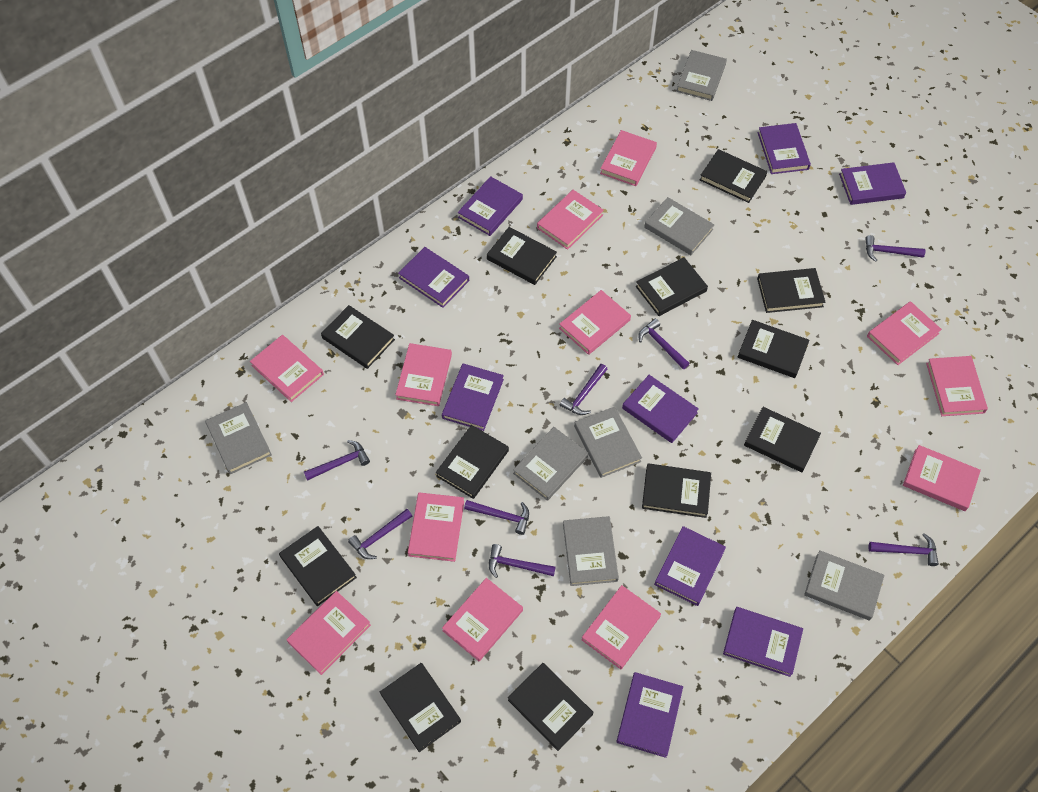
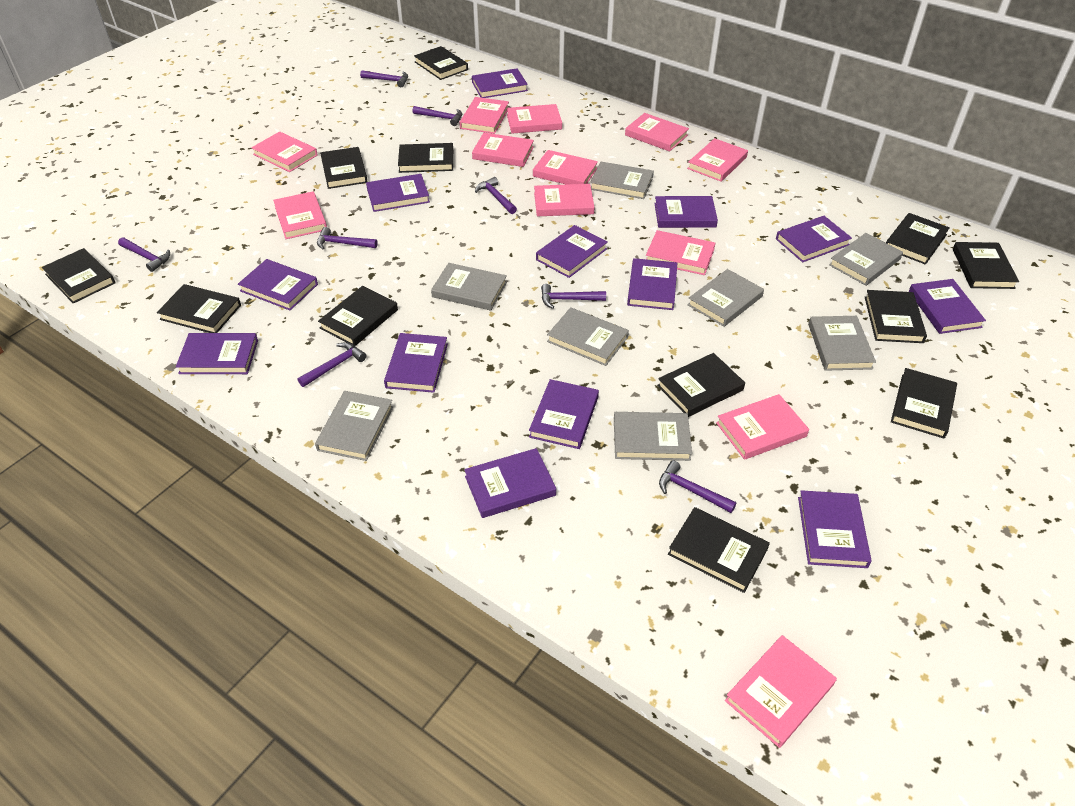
grey book: [205,402,272,474] [513,427,588,501] [563,516,619,586] [574,406,642,478] [644,197,714,255] [676,50,727,101] [804,550,884,620] = 7 -> [315,391,393,461] [431,263,507,310] [547,307,629,366] [590,162,654,199] [614,412,692,461] [688,269,764,327] [808,316,876,371] [829,233,903,286] = 8
purple book: [398,247,469,308] [442,364,504,431] [458,176,523,236] [616,672,683,758] [622,375,699,443] [654,526,726,606] [723,607,803,677] [758,123,811,174] [839,162,906,205] = 9 -> [176,333,258,374] [238,259,318,310] [366,174,430,212] [384,333,448,393] [464,448,556,518] [472,68,528,98] [529,379,599,449] [536,225,608,278] [627,258,677,310] [654,196,718,228] [776,216,852,262] [798,490,872,568] [909,279,986,334] = 13

